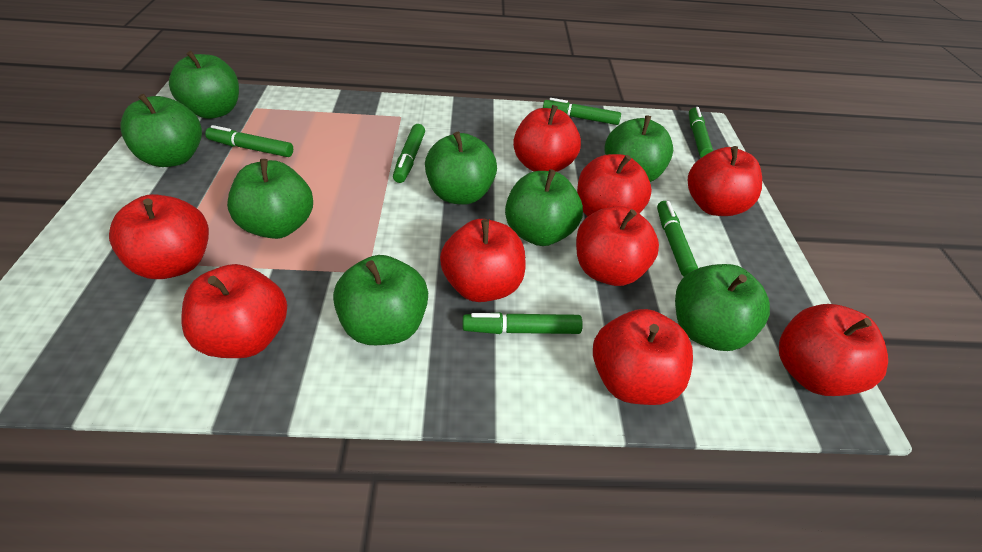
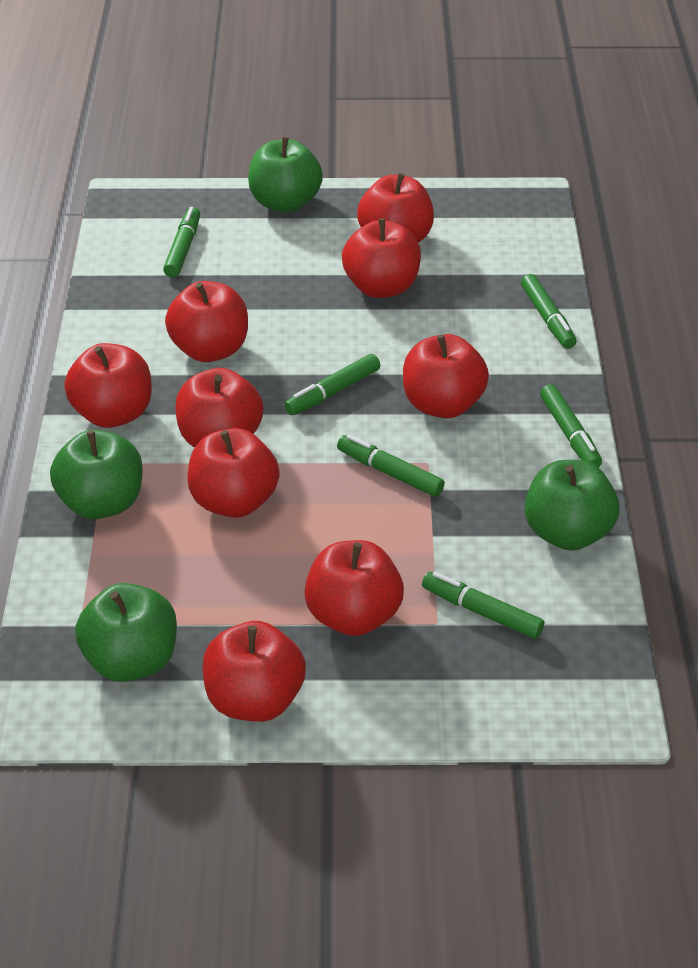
green apple: [120,94,202,167] [169,51,239,119] [227,159,313,239] [333,255,428,345] [425,132,497,205] [505,169,583,246] [605,115,673,182] [675,264,770,351] = 8 -> [50,430,143,519] [75,583,177,682] [248,136,323,213] [525,460,620,551] = 4

